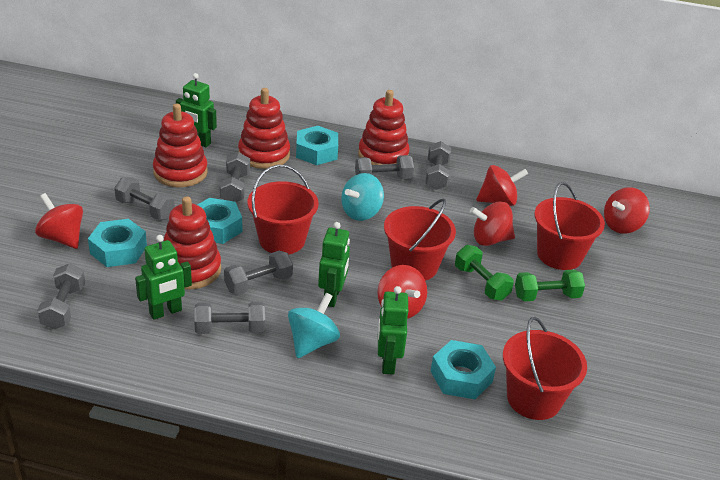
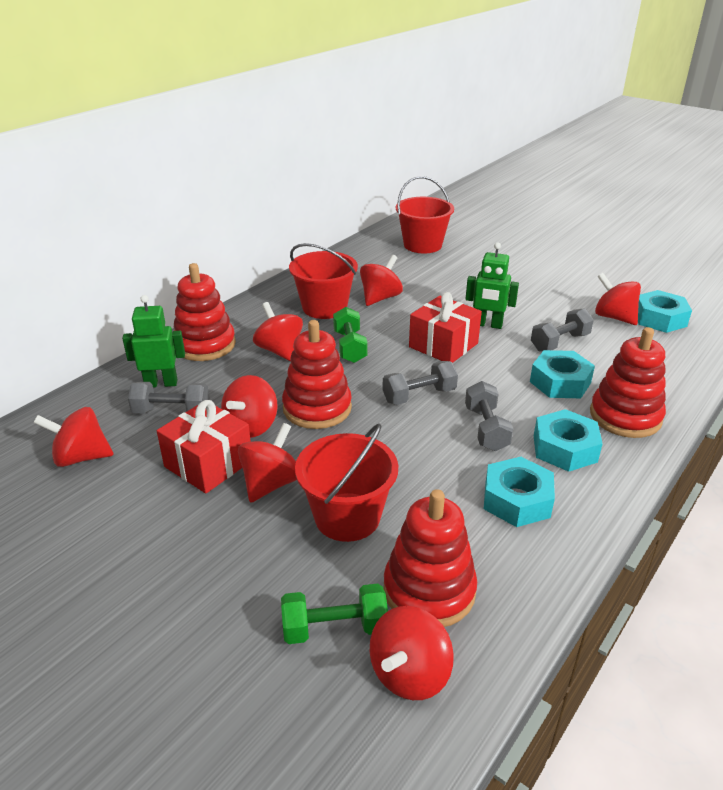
green robot: [135,235,192,320] [176,73,217,147] [318,222,350,307] [378,286,408,375] = 4 -> [122,295,185,387] [466,242,519,329] = 2
grey dumbbell: [37,263,85,329] [114,177,175,220] [194,302,265,334] [219,152,250,202] [224,251,293,295] [355,155,414,179] [425,141,451,190] = 7 -> [128,382,209,413] [382,361,458,405] [465,381,513,451] [531,308,594,352] = 4
red bucket: [248,165,319,254] [384,199,456,281] [503,317,587,420] [534,182,605,270] = 4 -> [289,243,358,319] [295,424,398,542] [396,176,454,253] = 3
red gift: none = 0 -> [157,400,251,493] [409,292,482,363] = 2
red spinning top: [35,193,83,249] [377,265,427,319] [470,202,515,246] [476,165,528,206] [604,187,650,234] = 5 -> [33,407,114,467] [221,375,278,438] [238,423,297,503] [253,302,303,361] [360,255,403,306] [370,606,454,700] [595,273,641,325] = 7
turquoise spinning top: [288,293,340,358] [341,173,384,221] = 2 -> none = 0

